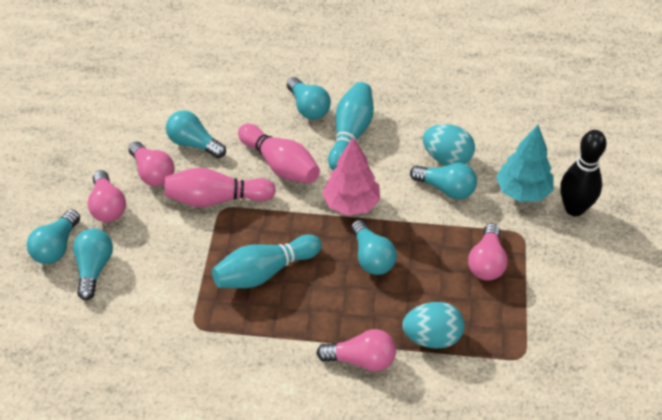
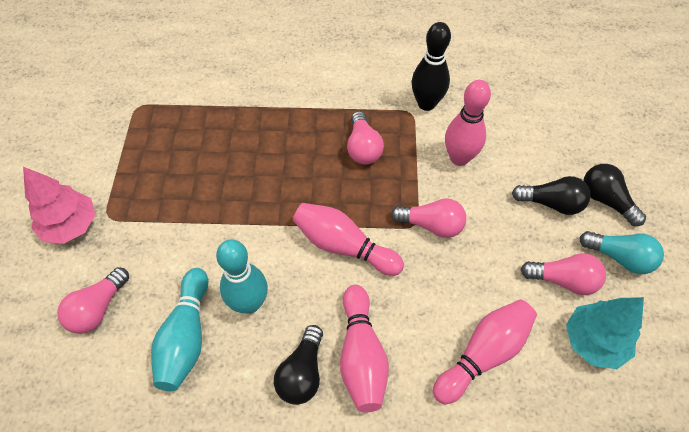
black light bulb: none = 0 -> [274,325,323,405] [512,176,591,215] [583,164,646,226] = 3
pink bowling pin: [165,168,276,207] [238,124,320,183] = 2 -> [293,203,404,276] [340,285,389,412] [433,299,537,405] [445,80,491,166] = 4
turquoise egg: [402,302,465,348] [423,124,475,165] = 2 -> none = 0
turquoise light bulb: [27,209,80,264] [73,228,113,300] [166,110,226,158] [287,77,331,120] [351,220,397,275] [410,163,477,199] = 6 -> [579,231,664,274] = 1

